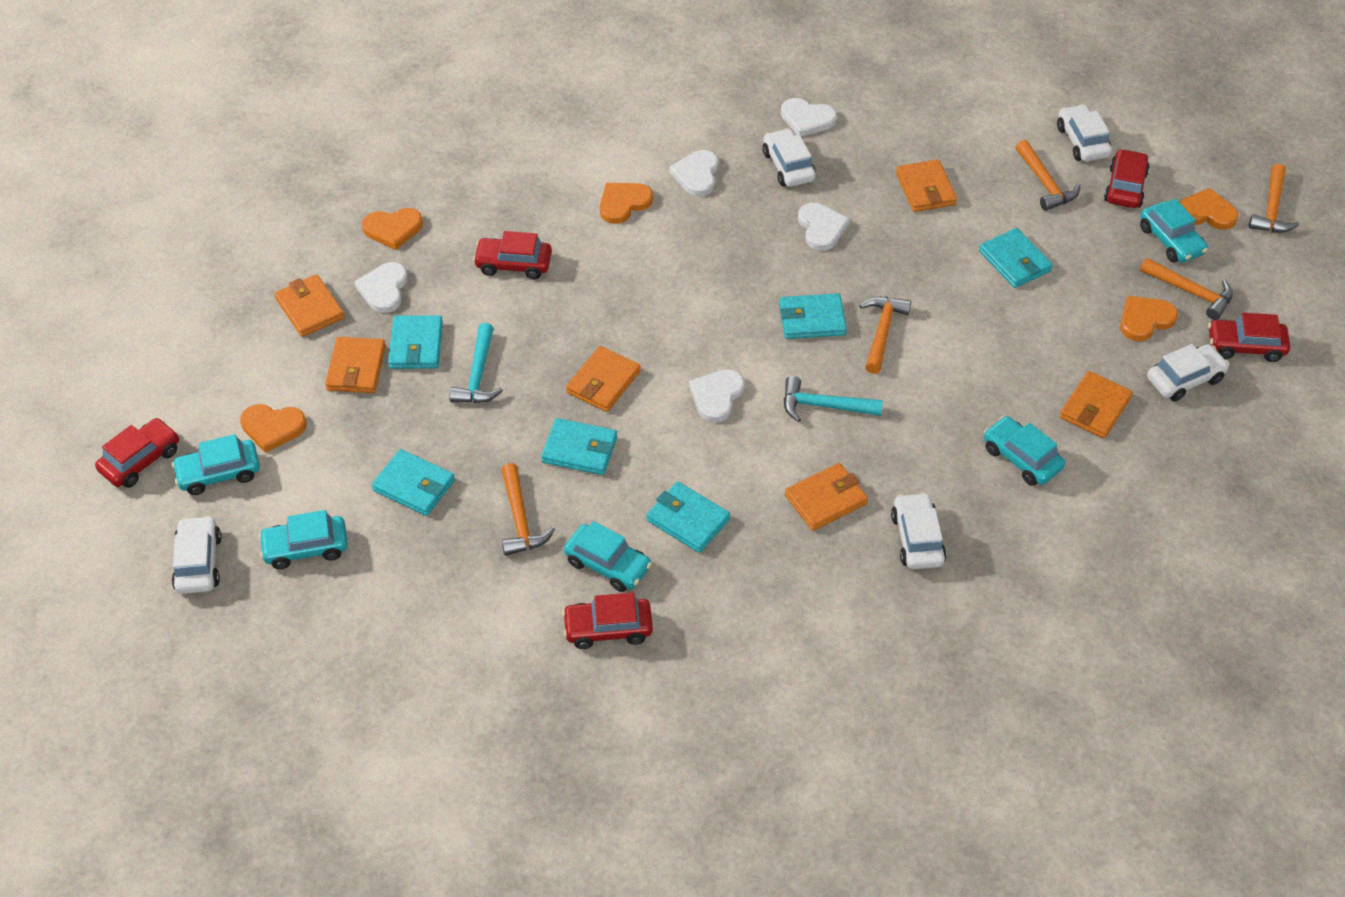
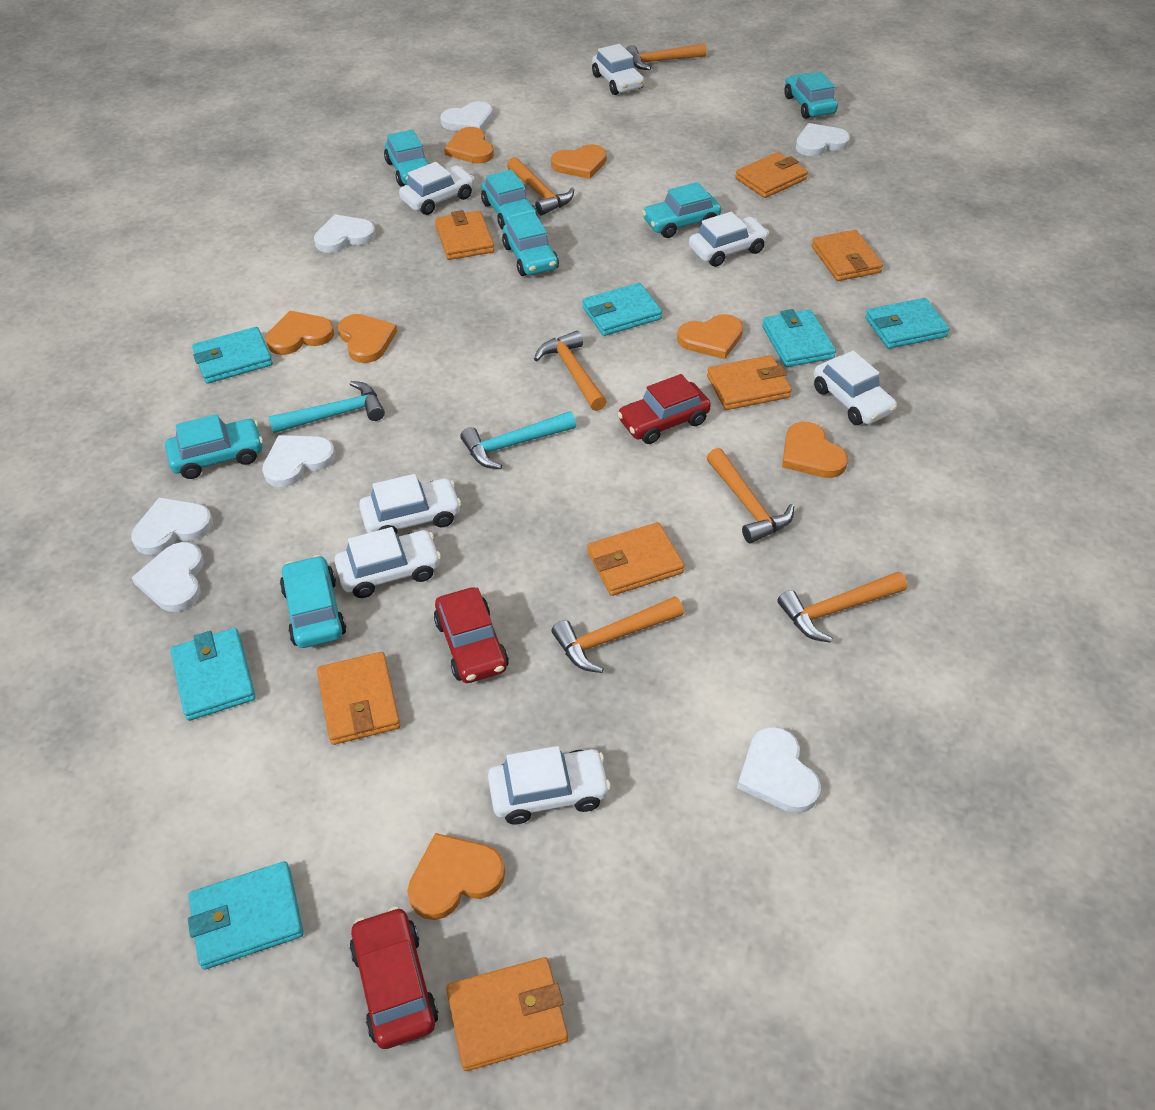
orange hammer: [501,463,555,556] [860,297,911,374] [1016,140,1080,211] [1140,258,1233,320] [1248,164,1299,233] = 5 -> [507,157,574,215] [534,331,607,411] [551,596,684,673] [626,43,706,70] [707,448,794,544] [777,572,907,643] = 6
orange heart: [240,404,307,453] [362,208,423,250] [600,183,653,224] [1120,296,1178,341] [1179,188,1239,230] = 5 -> [266,311,334,355] [338,314,397,363] [407,833,505,920] [444,127,494,164] [551,144,607,179] [677,314,743,359] [782,422,848,478] = 7
orange wallet: [275,274,345,337] [325,337,386,393] [566,346,641,412] [785,463,868,531] [896,159,957,212] [1059,371,1133,439] = 6 -> [317,652,400,745] [435,210,494,260] [446,957,568,1071] [587,522,684,596] [707,355,792,410] [735,152,808,198] [812,230,883,281] = 7
red car: [95,418,179,488] [473,231,552,279] [562,592,653,649] [1104,149,1150,208] [1208,313,1290,362] = 5 -> [349,906,439,1049] [434,587,509,683] [617,374,711,444] = 3
turquoise car: [172,434,260,495] [258,510,348,569] [564,521,652,592] [984,416,1065,486] [1140,199,1208,263] = 5 -> [165,414,263,479] [280,555,346,648] [384,130,429,187] [481,169,537,230] [502,213,559,276] [642,182,721,238] [784,72,838,119] = 7
white car: [172,515,221,594] [763,128,816,187] [891,492,946,569] [1057,104,1112,162] [1147,344,1230,402] = 5 -> [334,527,441,598] [359,474,461,534] [399,162,475,215] [488,746,611,825] [592,44,644,95] [689,212,769,267] [814,351,897,425] = 7
white heart: [354,262,408,313] [669,150,718,196] [689,369,745,423] [781,98,837,137] [798,203,850,251] = 5 -> [131,497,213,555] [132,542,204,612] [262,435,335,487] [314,214,376,253] [440,101,493,131] [737,727,821,813] [796,123,850,156] = 7

